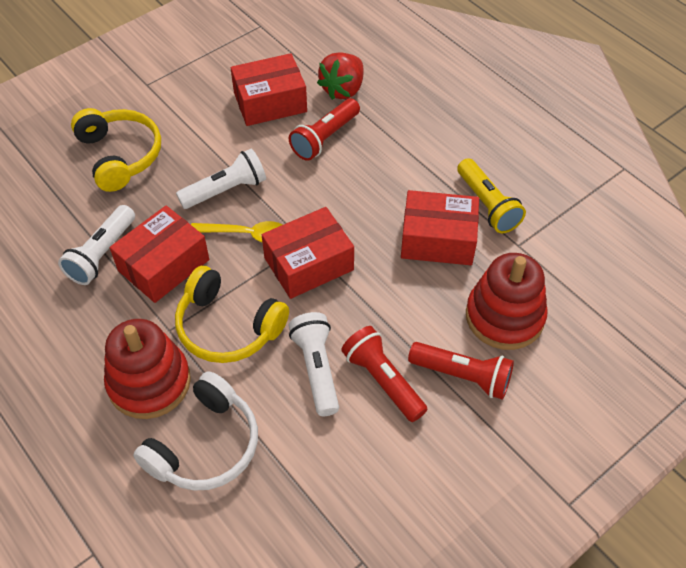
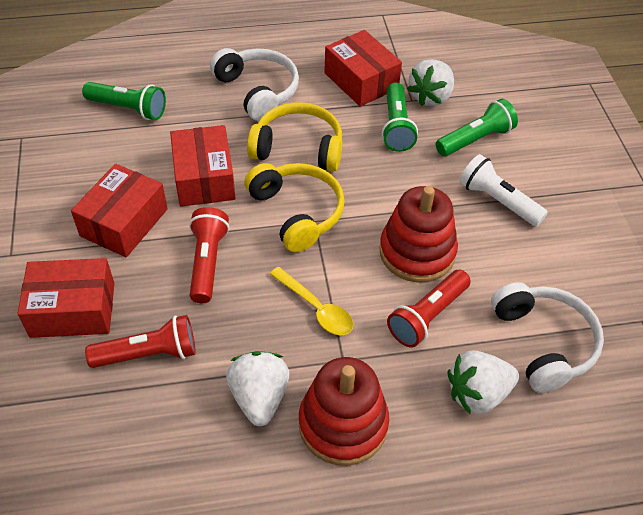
green flashlight: none = 0 -> [82,82,166,120] [382,83,418,152] [436,99,518,156] = 3
red strawberry: [317,52,363,100] = 1 -> none = 0
white flashlight: [58,205,135,285] [176,149,266,209] [289,312,339,416] = 3 -> [459,154,548,227] = 1
white headphones: [133,371,258,491] = 1 -> [210,48,299,121] [491,282,604,393] = 2
white strawberry: none = 0 -> [226,351,290,426] [407,59,454,106] [447,350,519,414] = 3
yellow flashlight: [457,158,526,233] = 1 -> none = 0

